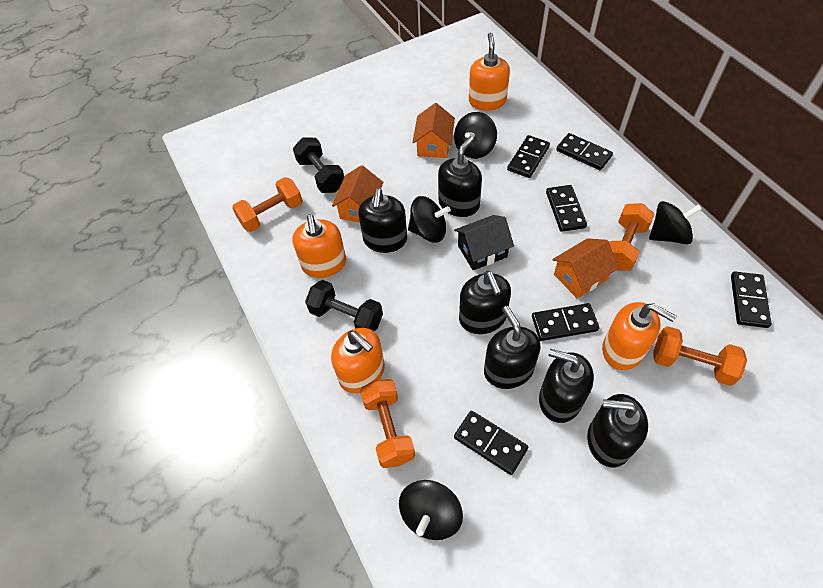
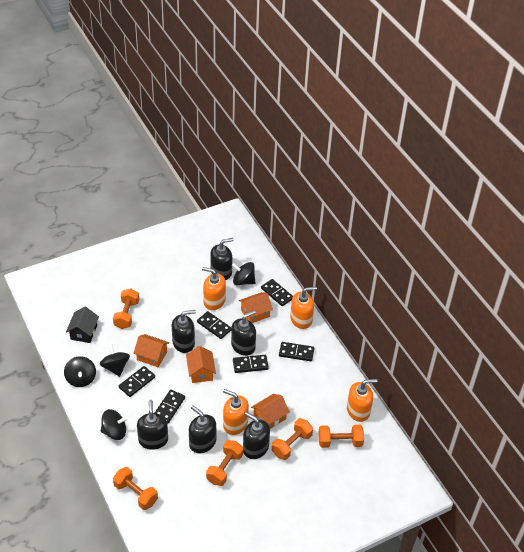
black dumbbell: [293,137,344,193] [305,280,383,332] = 2 -> none = 0
orange dumbbell: [232,177,303,232] [360,379,415,468] [609,203,655,271] [653,326,747,386] = 4 -> [113,288,139,329] [113,467,158,510] [206,440,243,486] [272,418,313,460] [318,425,364,448] = 5
orange house: [332,165,384,222] [412,103,455,158] [552,238,619,299] = 3 -> [134,334,169,367] [186,346,216,383] [239,292,273,323] [251,394,290,429] = 4

